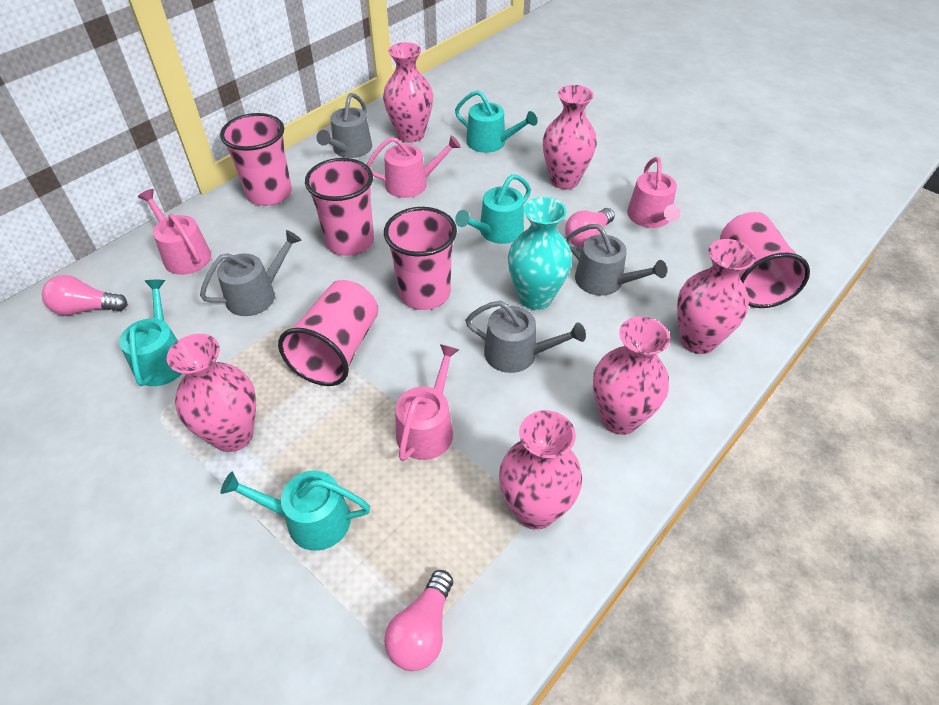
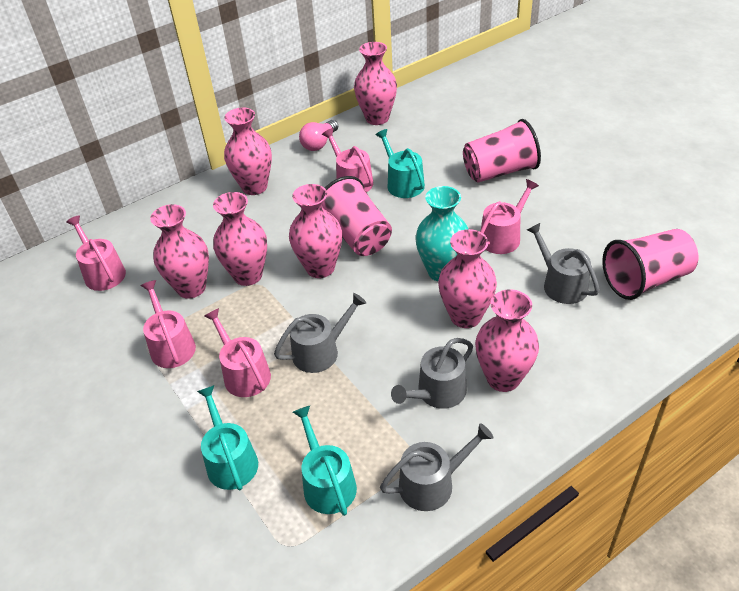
pink cup: [220,113,292,206] [278,280,378,386] [305,158,374,256] [384,207,457,310] [720,212,810,308] = 5 -> [322,176,392,256] [463,119,541,183] [602,229,698,300] = 3
pink light bulb: [42,275,127,315] [384,570,453,671] [565,208,615,248] = 3 -> [299,120,338,151] = 1
pink vase: [167,334,256,452] [383,42,433,143] [499,410,582,530] [543,85,597,189] [593,317,670,435] [677,239,755,354] = 6 -> [150,204,209,299] [213,192,267,286] [224,107,272,195] [289,184,342,278] [354,42,397,125] [438,229,497,328] [475,289,539,392] = 7
pink watering can: [138,189,211,275] [367,135,461,198] [395,344,459,461] [627,157,681,228] = 4 -> [66,215,126,291] [140,280,196,368] [204,308,271,397] [322,128,373,192] [480,179,539,254] = 5
turquoise watering can: [119,280,182,386] [221,471,370,551] [455,90,537,153] [455,174,531,244] = 4 -> [197,385,258,490] [293,406,357,516] [375,129,425,198] = 3

